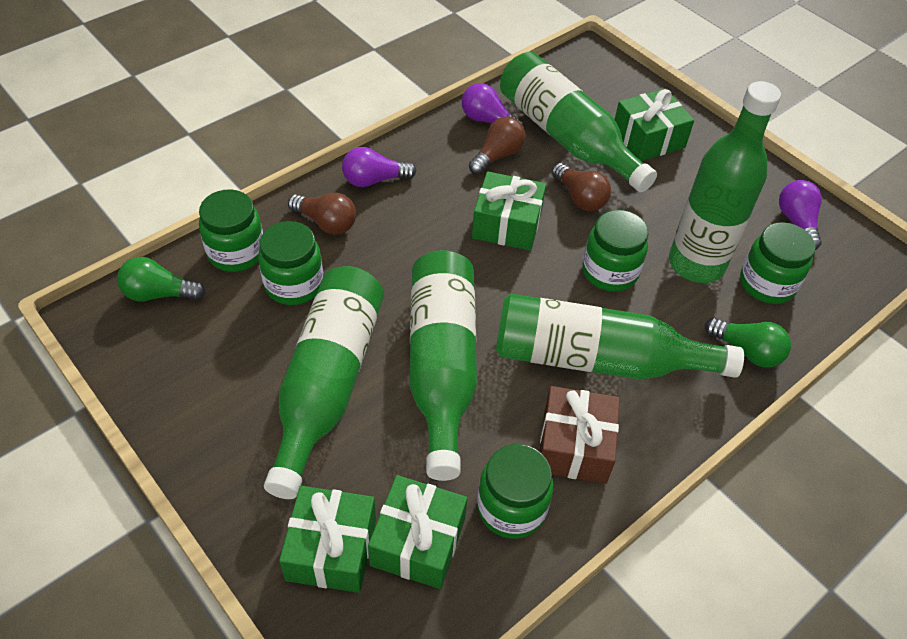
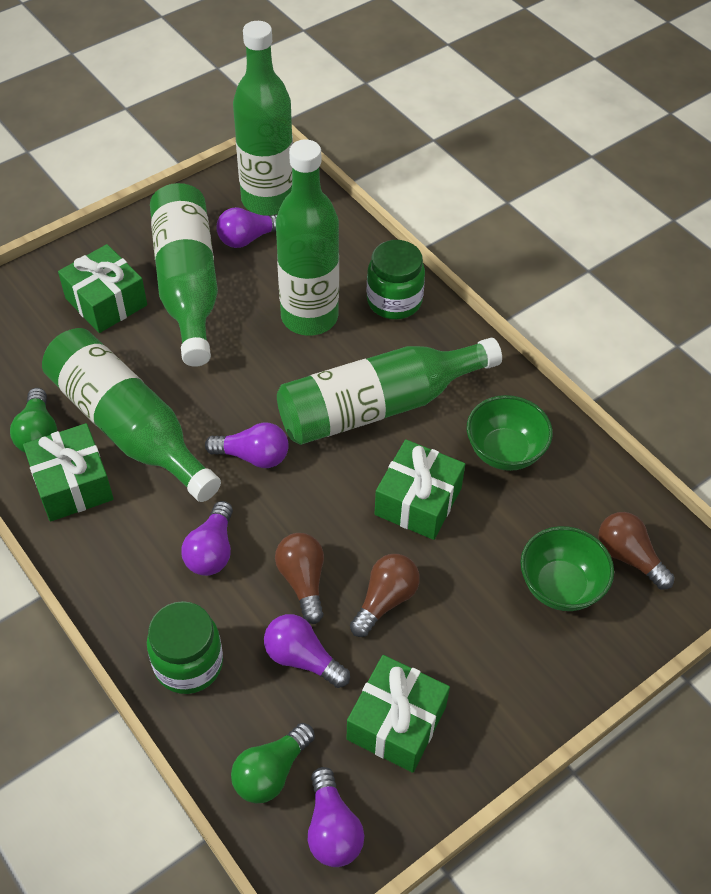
brown gift: [540,386,620,484] = 1 -> none = 0
green bowl: none = 0 -> [467,395,553,471] [521,526,614,611] = 2
green jar: [199,189,263,272] [258,221,323,305] [477,444,553,539] [583,210,649,292] [740,222,816,304] = 5 -> [147,601,223,694] [367,240,425,319] = 2
purple light bulb: [342,147,417,187] [462,83,524,127] [779,180,822,250] = 3 -> [181,501,233,576] [205,422,289,468] [216,207,277,248] [264,614,350,688] [307,767,364,867] = 5

